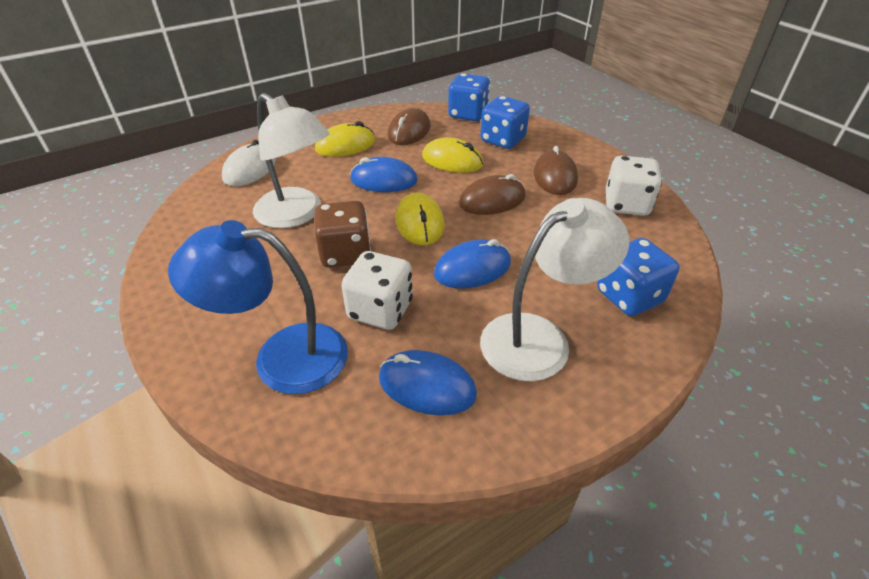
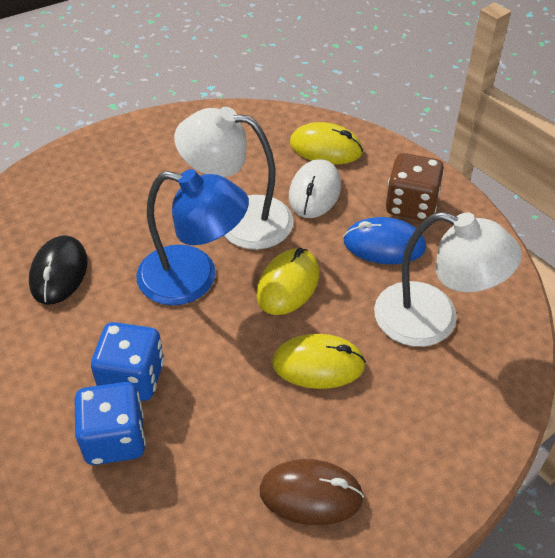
black mouse: none = 0 -> [29,235,87,305] = 1
blue dice: [448,73,490,121] [480,96,530,149] [597,238,680,316] = 3 -> [75,382,146,465] [91,322,164,401] = 2
blue mouse: [350,157,418,192] [379,350,477,416] [434,239,511,288] = 3 -> [343,217,426,264] = 1
brown mouse: [388,108,431,145] [459,174,525,215] [534,146,578,195] = 3 -> [259,459,364,525] = 1
white dice: [341,251,413,330] [606,155,662,216] = 2 -> none = 0

